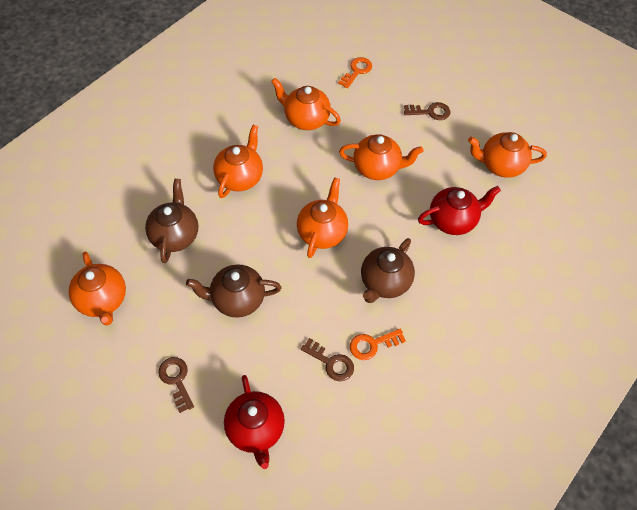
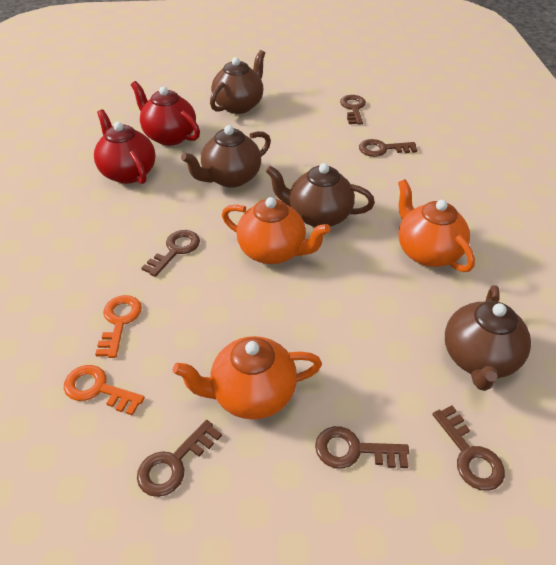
brown key: [158,357,194,413] [301,338,354,381] [404,102,450,120] = 3 -> [137,420,222,497] [141,230,200,277] [315,426,409,469] [340,95,366,125] [359,139,417,157] [432,406,505,491] = 6
brown teapot: [145,179,198,263] [186,265,282,318] [361,238,415,303] = 3 -> [181,125,271,188] [210,50,265,114] [266,163,375,227] [445,285,531,391] = 4
orange teapot: [69,252,126,325] [213,125,263,198] [271,78,341,130] [297,177,348,258] [339,135,423,180] [468,132,547,178] = 6 -> [173,336,322,419] [222,197,330,264] [398,179,475,272] = 3

